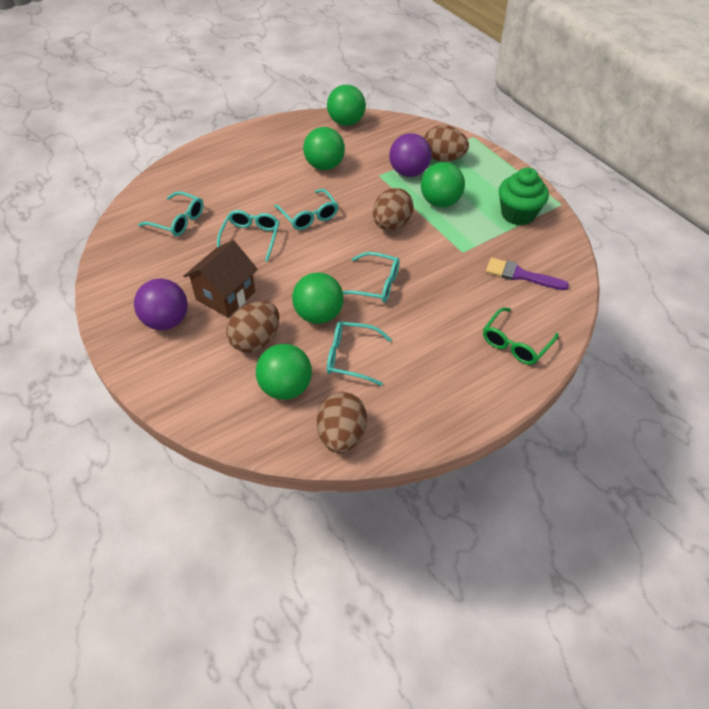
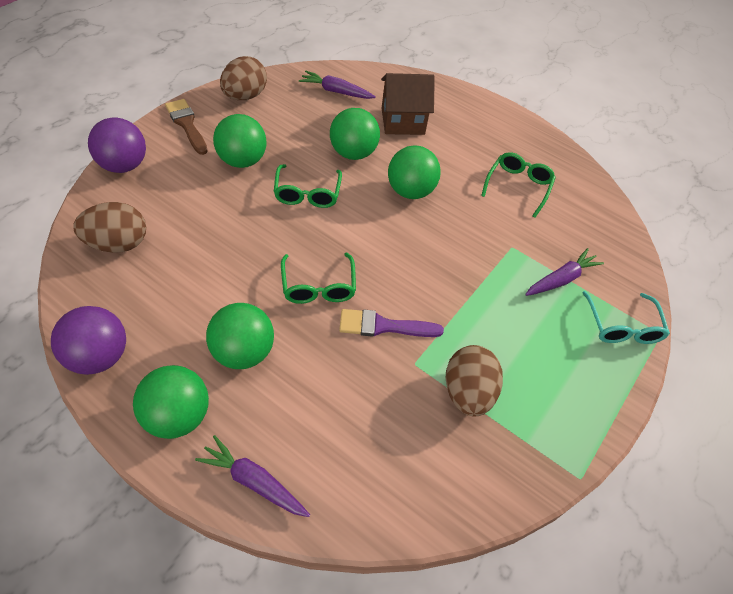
brown brush: none = 0 -> [165,99,208,155] = 1
brown egg: [226,301,279,353] [317,392,367,453] [373,188,414,230] [424,125,469,162] = 4 -> [73,202,146,253] [220,56,267,100] [446,345,503,417] = 3
green cupcake: [499,167,549,225] = 1 -> none = 0
green glasses: [483,308,559,365] = 1 -> [274,164,342,208] [281,253,356,304] [481,152,556,218] = 3
purple carrot: none = 0 -> [195,435,310,517] [299,71,376,99] [525,248,604,296] = 3
turquoise glasses: [138,191,204,236] [217,210,279,262] [274,189,339,230] [327,322,392,386] [343,252,400,303] = 5 -> [582,291,670,344] = 1

